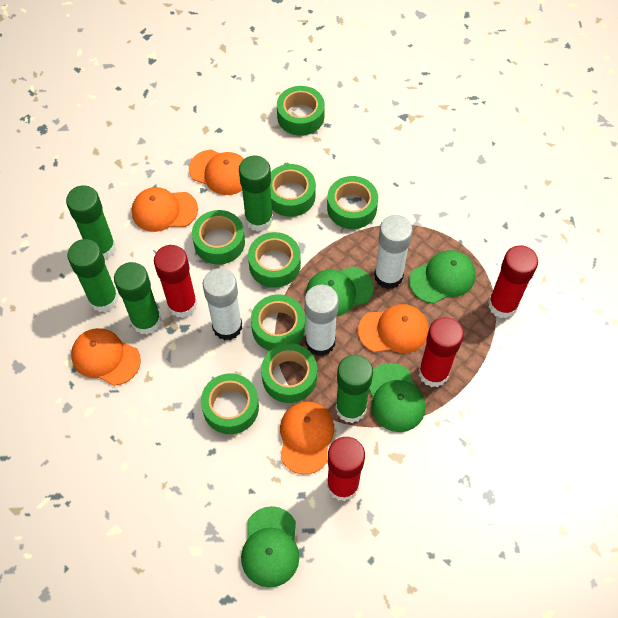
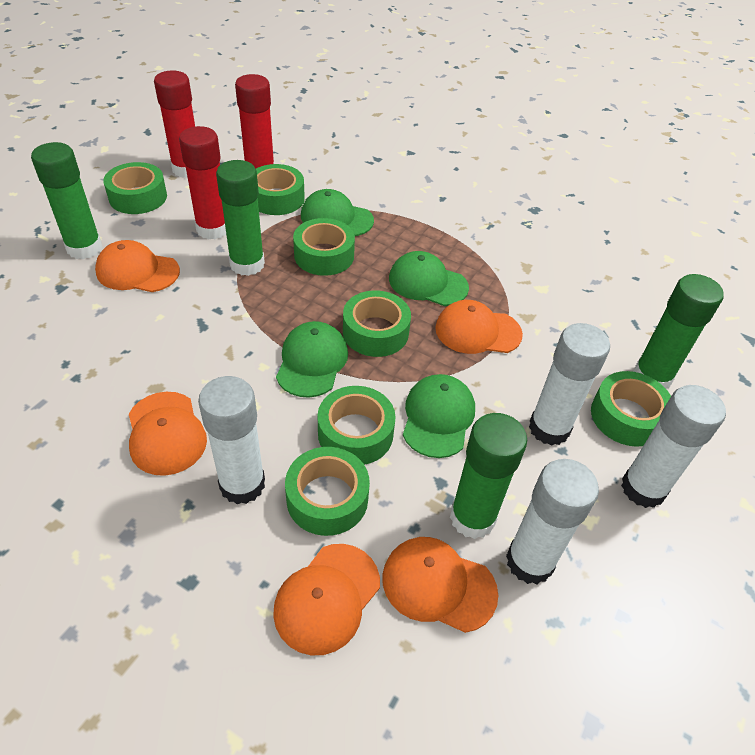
green glue stick: [66,185,116,260] [67,239,119,312] [114,262,162,335] [239,155,273,232] [335,355,373,423] = 5 -> [31,142,102,259] [216,160,265,276] [450,413,527,539] [633,274,724,389] = 4
green tape: [192,210,245,265] [201,373,259,434] [248,232,301,288] [251,294,305,351] [261,343,317,403] [270,164,316,217] [277,86,325,136] [327,176,378,229] = 8 -> [103,162,167,214] [256,164,305,215] [285,447,370,536] [293,218,355,276] [318,386,396,465] [343,290,411,357] [591,371,671,447] = 7
red glue stick: [154,245,197,318] [327,437,365,501] [418,317,464,387] [488,245,538,318] = 4 -> [154,71,195,178] [179,126,226,240] [235,74,274,169] = 3
white glue stick: [203,268,242,340] [304,285,339,356] [374,215,413,289] = 3 -> [198,376,265,504] [506,459,599,584] [529,323,610,446] [621,385,726,508] = 4

